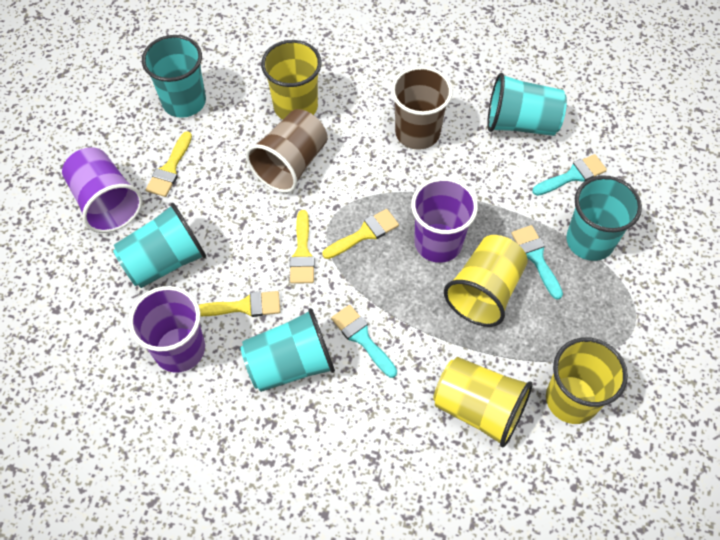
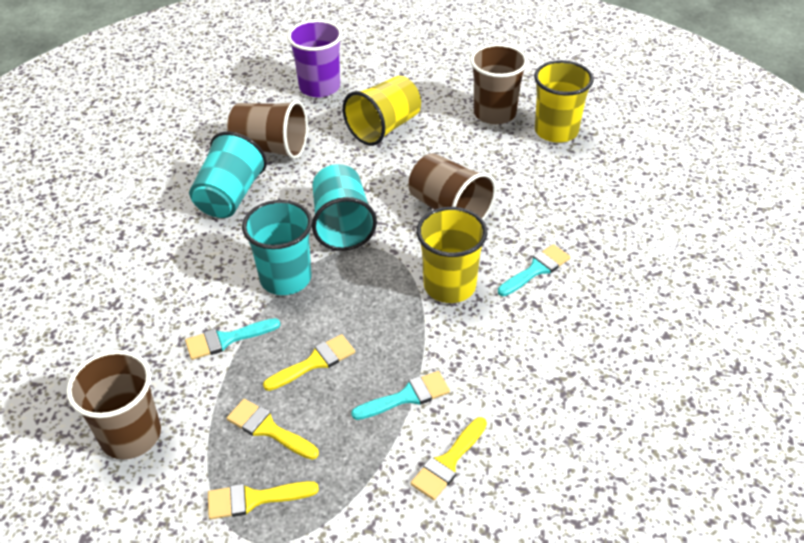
brown cup: [246,109,328,193] [391,66,453,150] = 2 -> [66,350,161,460] [227,100,308,159] [408,153,496,220] [470,44,528,124] = 4
purple cup: [62,147,143,233] [129,286,205,373] [411,177,478,263] = 3 -> [287,20,342,97] = 1
turquoise cup: [113,203,206,288] [142,35,206,118] [241,308,335,392] [487,73,567,136] [566,175,642,261] = 5 -> [189,132,267,218] [242,200,312,295] [312,164,377,251] = 3
yellow cup: [261,40,322,120] [433,357,533,447] [444,235,528,327] [546,337,628,424] = 4 -> [343,76,421,146] [416,207,487,303] [534,60,594,143] = 3

